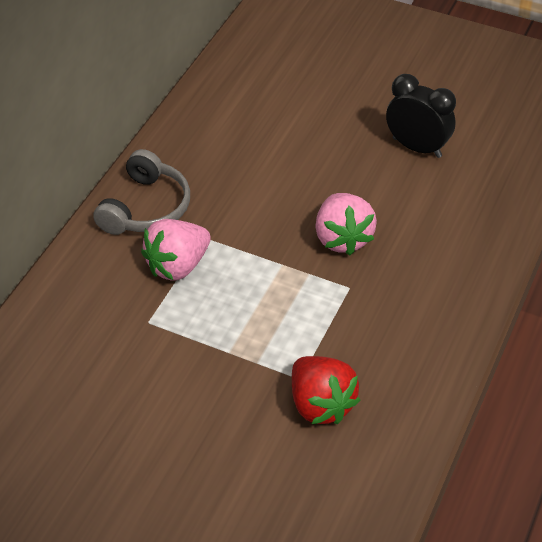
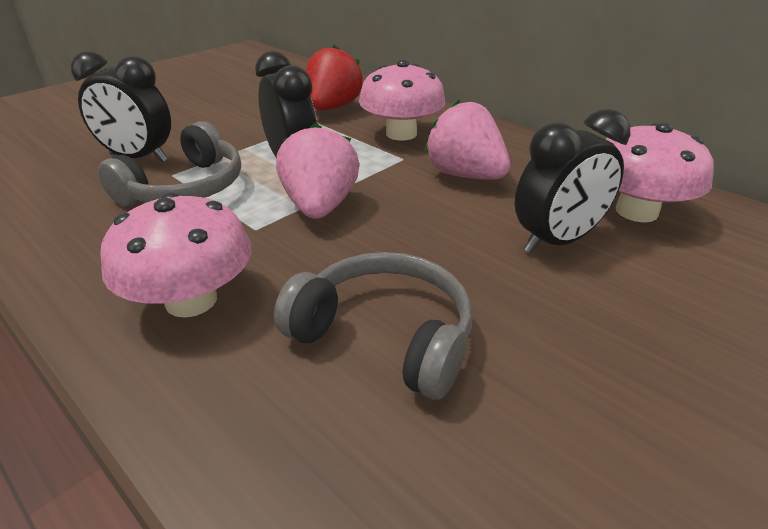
black clock: [386,74,456,158] = 1 -> [71,51,171,163] [255,51,317,157] [514,109,630,253] = 3
grey headphones: [93,149,190,235] = 1 -> [98,121,241,206] [274,252,472,400] = 2
pink mushroom: none = 0 -> [100,192,252,318] [359,60,446,140] [605,122,714,222] = 3

